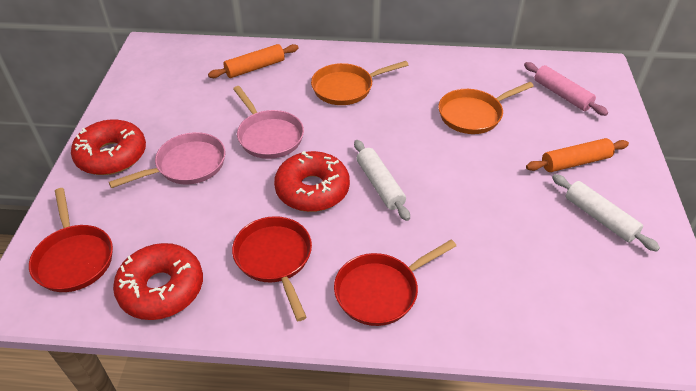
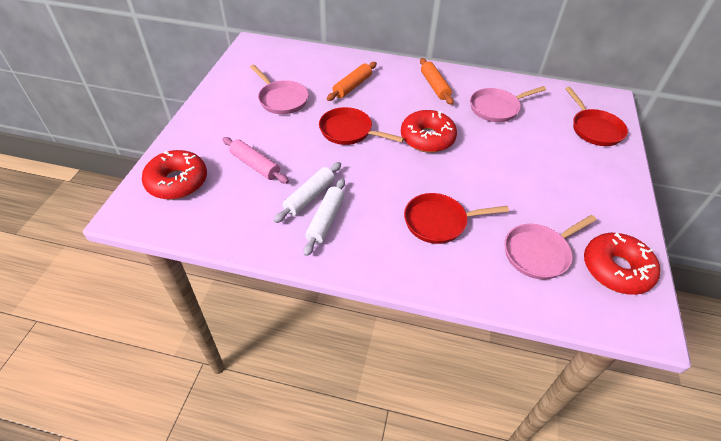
orange pan: [311,61,408,105] [438,82,534,134] = 2 -> none = 0
pink pan: [109,132,225,188] [233,86,304,159] = 2 -> [250,65,309,114] [470,86,546,122] [505,215,596,280] = 3

